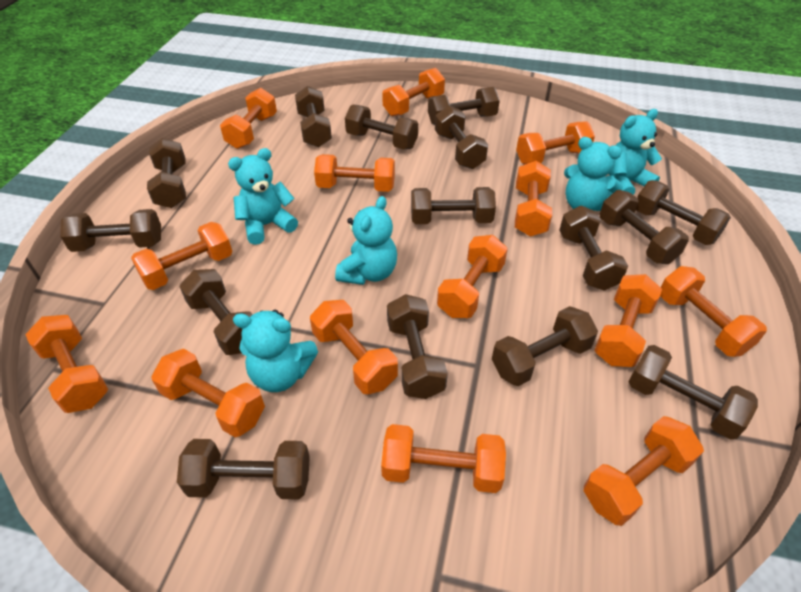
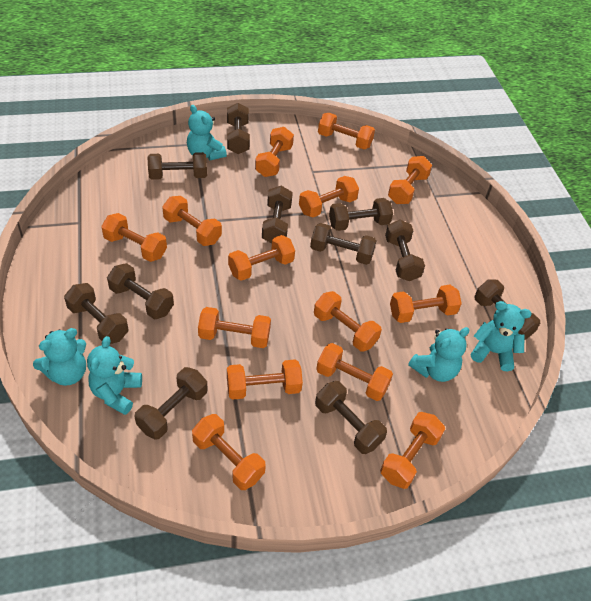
brown dumbbell: [60,209,161,252] [147,138,186,208] [177,439,310,500] [179,269,253,355] [295,86,332,147] [345,104,418,149] [387,294,448,399] [411,187,496,224] [428,87,500,125] [435,106,488,169] [492,306,598,386] [559,206,628,291] [600,190,689,264] [628,345,758,439] [636,180,731,245] = 15 -> [64,283,128,344] [107,263,174,319] [135,367,207,439] [148,152,207,180] [227,103,250,154] [262,186,293,243] [310,223,377,265] [315,381,387,454] [329,198,393,231] [385,220,425,281] [475,279,540,340] = 11

